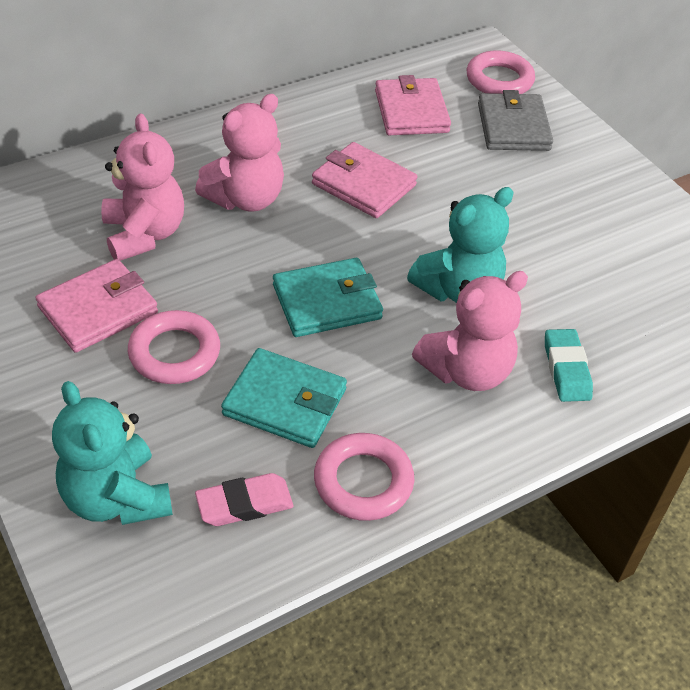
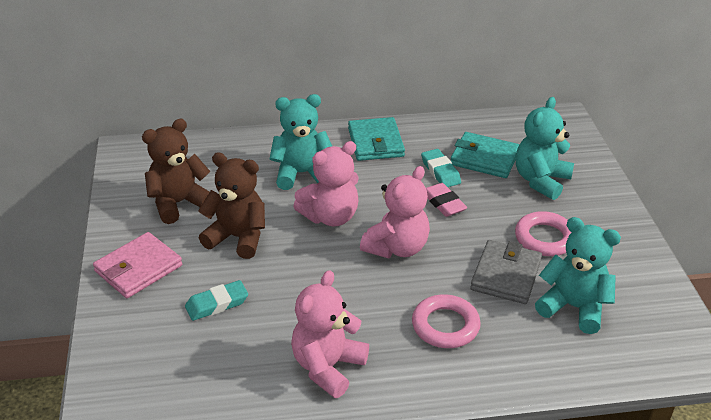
brown teddy bear: none = 0 -> [142,119,211,224] [198,152,265,259] = 2
pink ring: [128,310,220,384] [314,433,414,521] [466,50,535,94] = 3 -> [412,294,481,348] [515,211,572,256] = 2
pink wallet: [36,259,158,353] [312,142,417,218] [375,75,451,135] = 3 -> [93,232,182,298] = 1
turquoise eraser: [545,329,593,402] = 1 -> [185,280,248,321] [421,149,461,187] = 2
turquoise teddy bear: [52,381,173,525] [407,187,514,303] = 2 -> [270,94,332,190] [516,97,574,200] [535,217,621,334] = 3

